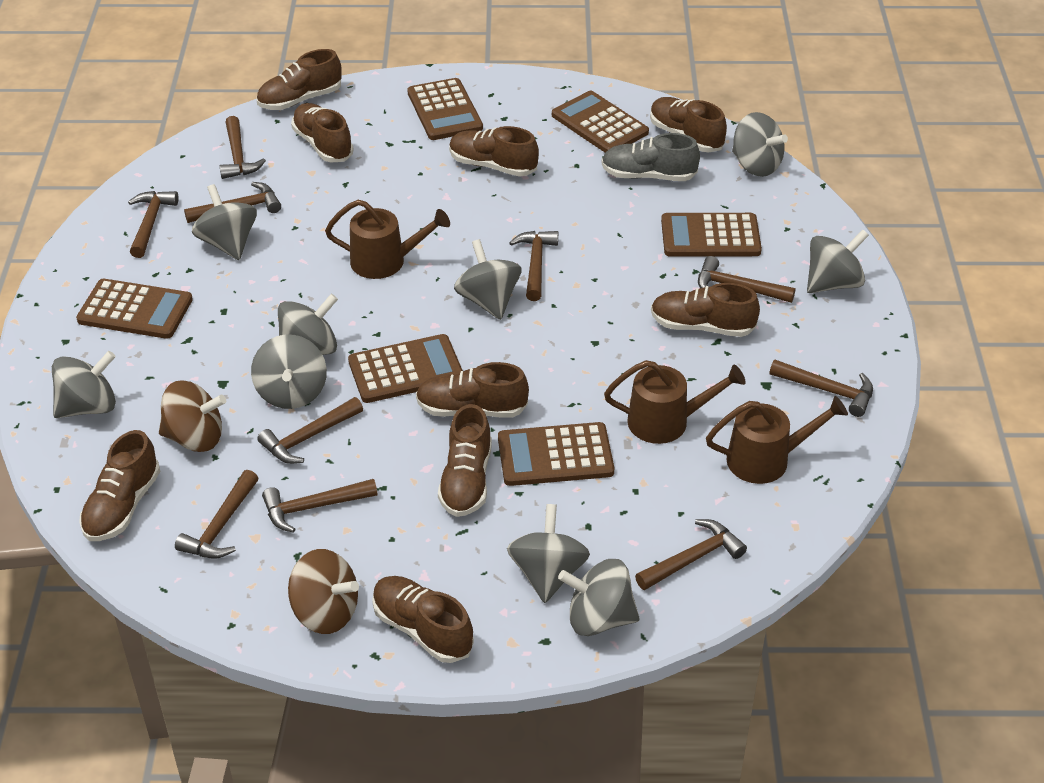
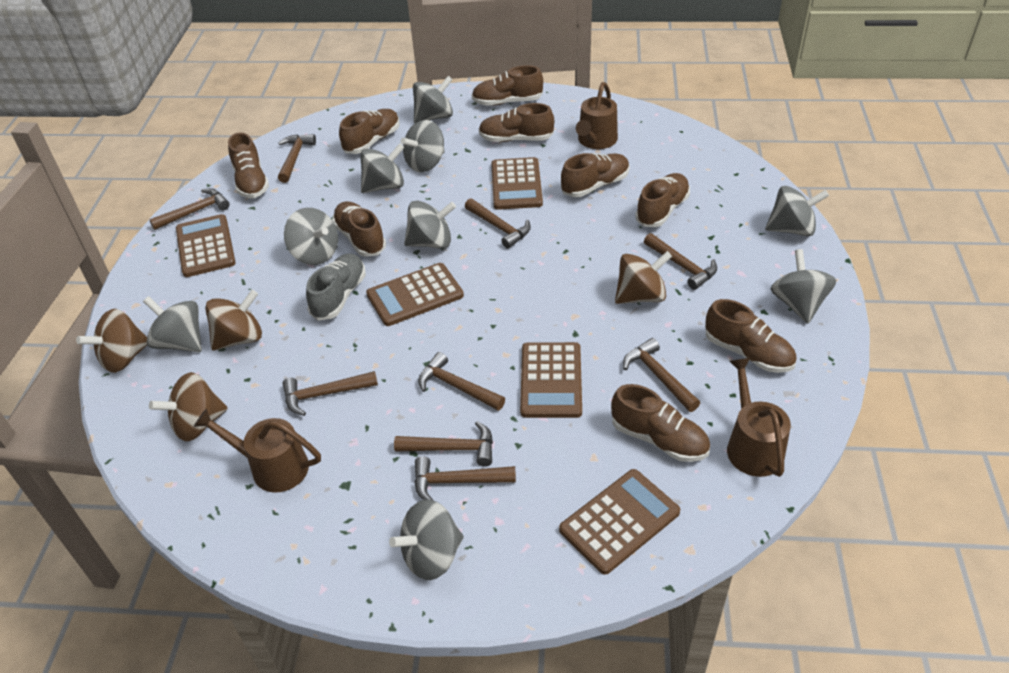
brown calculator: [76,279,193,339] [348,334,463,403] [407,78,483,140] [498,422,614,486] [552,91,649,153] [661,213,762,257] = 6 -> [176,214,236,277] [366,263,464,326] [491,157,543,210] [520,342,582,418] [559,469,680,575] = 5
brown hammer: [128,191,178,258] [175,470,258,559] [184,182,281,223] [220,116,266,179] [257,397,363,464] [262,479,377,533] [509,231,558,301] [635,519,747,590] [698,256,796,303] [770,360,873,417] = 10 -> [149,188,230,230] [278,134,316,183] [282,371,378,416] [394,421,493,467] [414,456,516,501] [418,352,505,411] [465,198,531,249] [623,338,700,412] [644,233,717,290] = 9
brown spinning top: [159,380,226,452] [288,549,359,634] = 2 -> [76,309,147,373] [149,372,228,441] [205,290,262,351] [615,251,672,304] = 4

